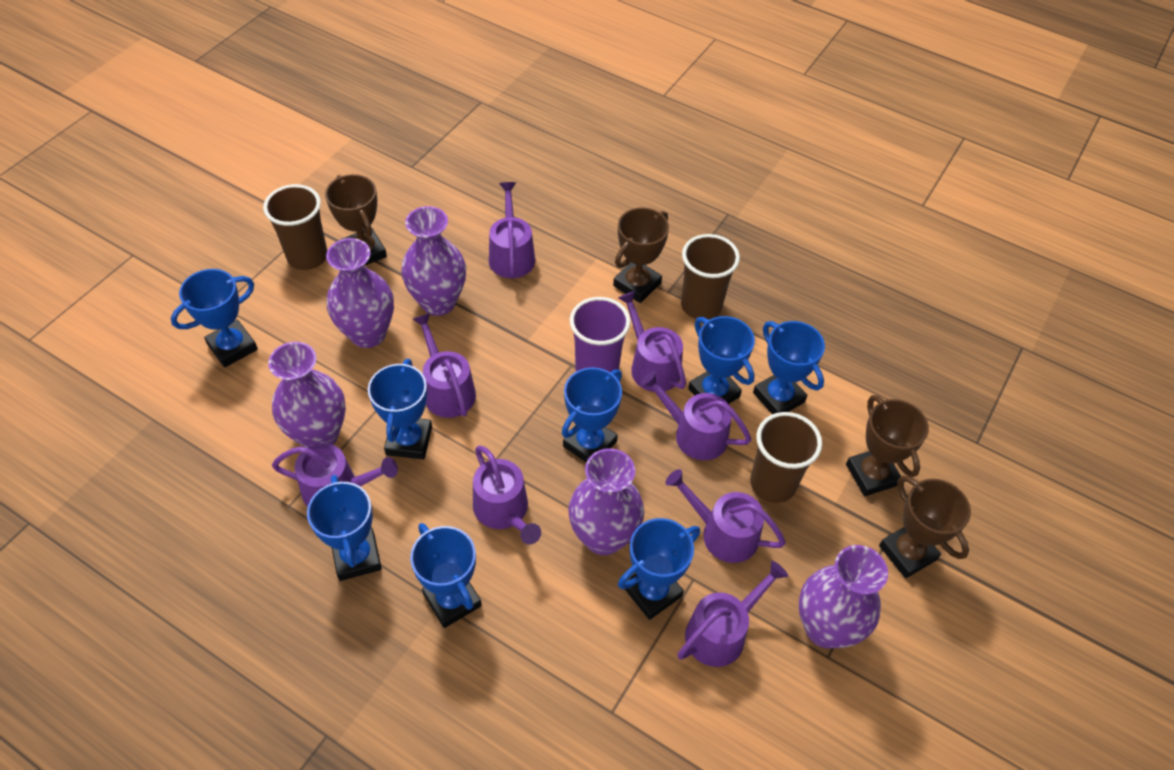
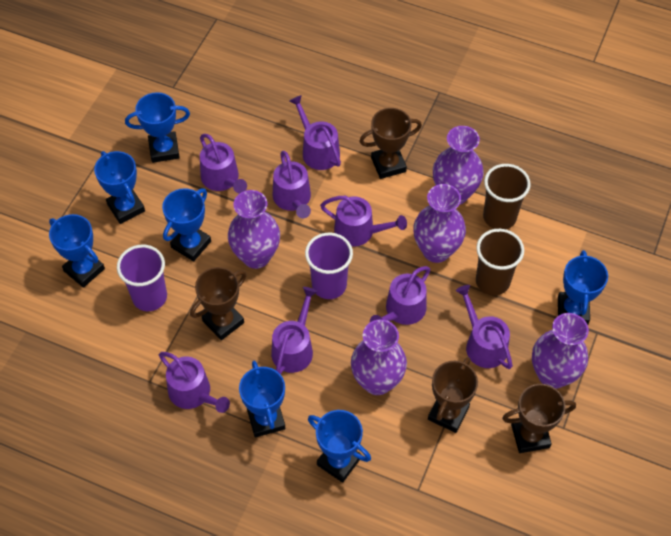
blue trophy: [171,269,258,367] [307,475,382,581] [368,359,432,459] [410,523,482,628] [562,367,622,462] [618,518,700,620] [688,316,755,404] [753,321,825,414] = 8 -> [49,214,105,288] [94,151,145,224] [125,92,190,163] [162,188,211,261] [239,361,285,437] [308,410,371,483] [558,250,608,325] = 7
brown cup: [263,184,327,270] [681,234,740,320] [750,412,822,503] = 3 -> [476,229,524,295] [483,164,531,229] = 2
purple cup: [570,297,631,372] = 1 -> [117,245,167,311] [305,233,353,299] = 2

